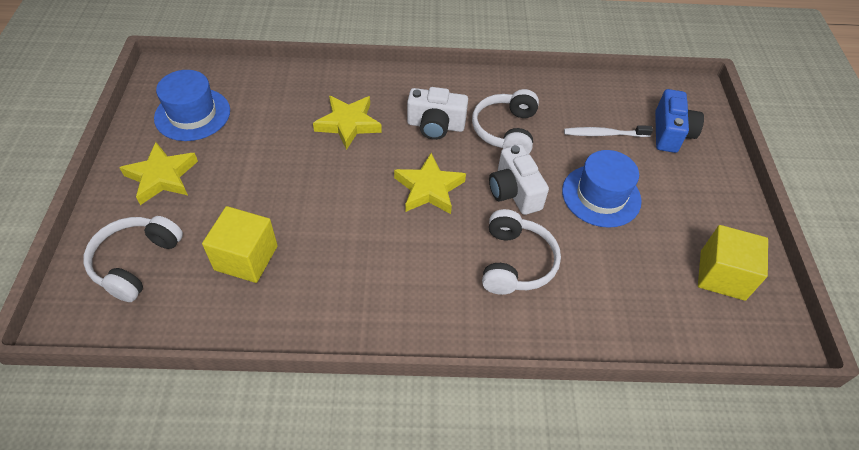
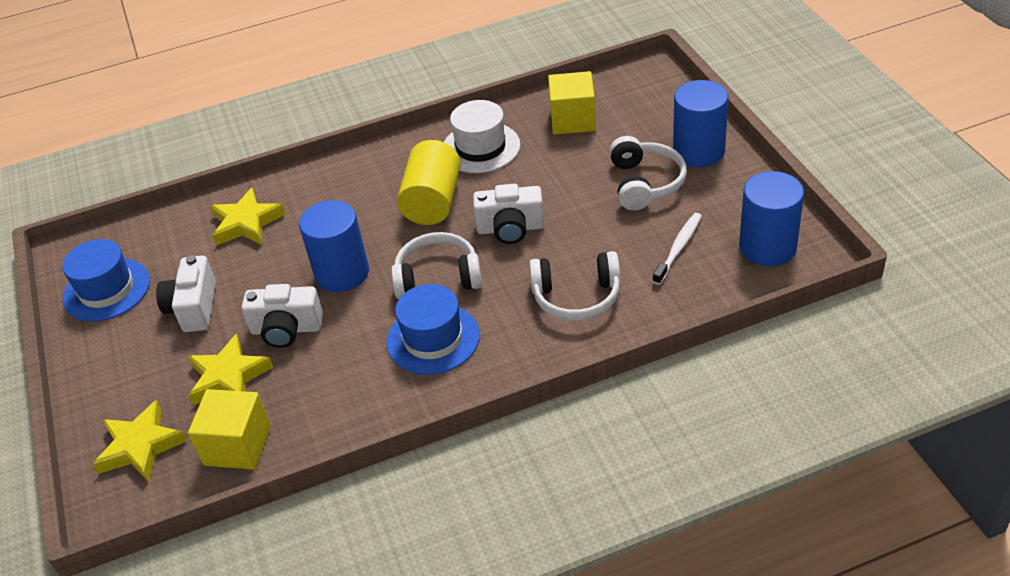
blue camera: [655,89,704,153] = 1 -> none = 0
blue cylinder: none = 0 -> [299,200,369,292] [673,80,728,167] [739,171,804,266] = 3
white camera: [407,87,468,140] [489,145,549,215] = 2 -> [156,255,216,332] [242,284,323,348] [473,184,544,244] = 3
white hat: none = 0 -> [444,100,520,173] = 1
yellow cylinder: none = 0 -> [397,140,461,225] = 1

